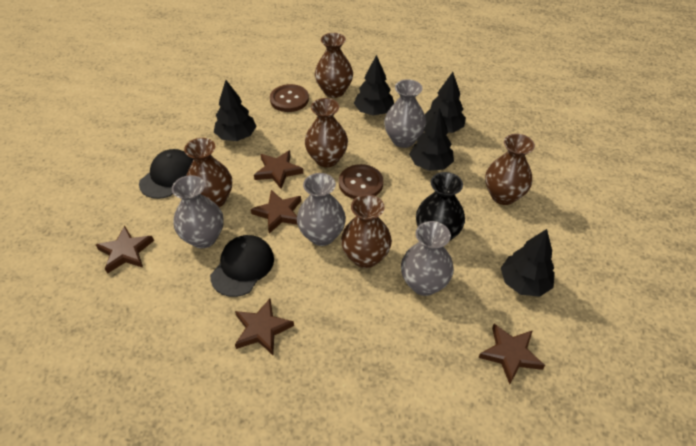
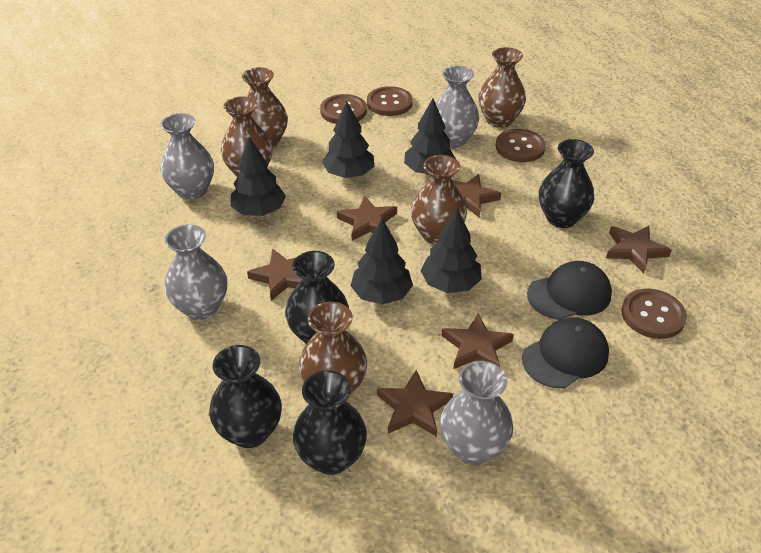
black vase: [416,172,465,240] = 1 -> [209,345,282,448] [285,251,349,344] [293,370,367,475] [539,139,594,228] = 4
brown button: [270,84,309,112] [339,164,383,199] = 2 -> [320,94,367,124] [367,86,413,116] [496,129,546,162] [621,288,687,339] = 4
brown star: [96,225,154,274] [235,299,294,355] [251,190,301,233] [254,150,303,189] [478,324,545,384] = 5 -> [247,248,302,301] [337,196,397,241] [377,370,453,437] [441,313,514,369] [452,174,501,218] [606,226,672,273] = 6

